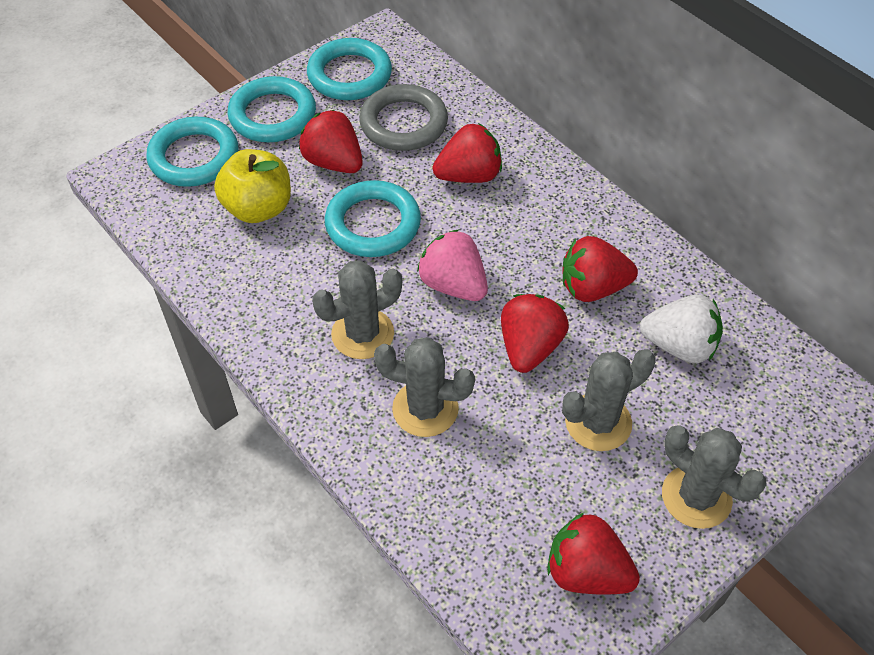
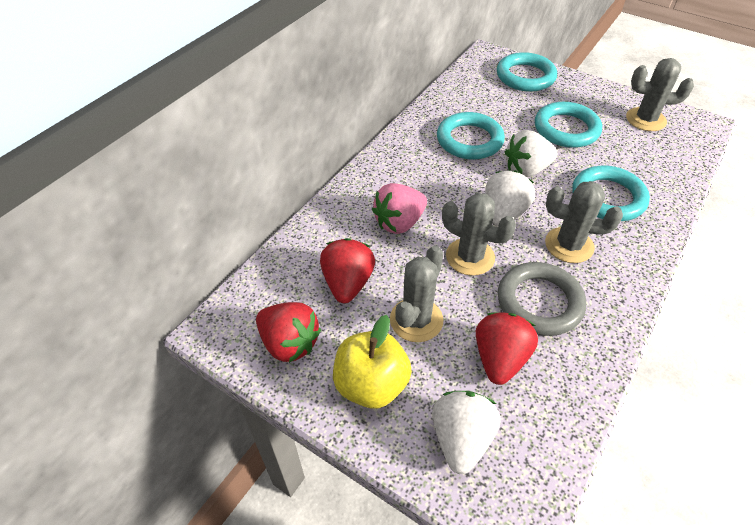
red strawberry: [299,110,363,173] [433,123,502,183] [501,294,569,373] [547,513,640,594] [563,236,638,302] = 5 -> [256,302,321,363] [320,238,375,303] [476,312,538,385] = 3
white strawberry: [640,294,723,363] = 1 -> [432,391,501,474] [485,170,535,226] [505,130,557,177] = 3

